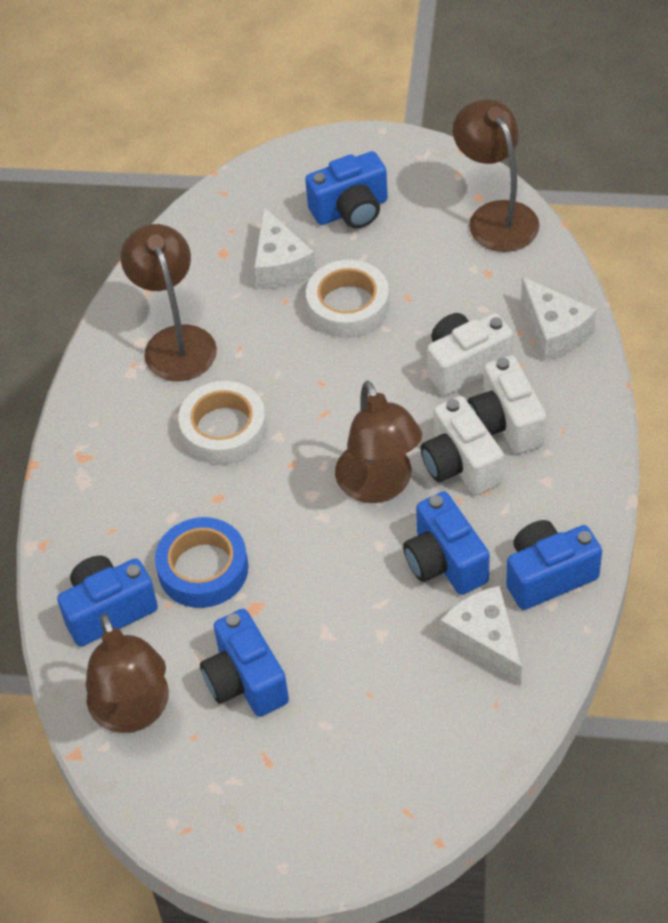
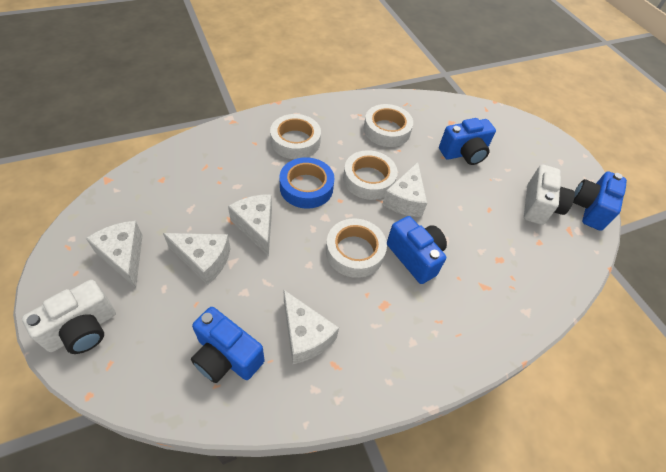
blue camera: [57,556,158,647] [200,609,289,717] [305,151,388,228] [403,492,490,595] [506,520,602,610] = 5 -> [191,307,265,383] [387,216,447,284] [439,118,496,165] [573,171,627,231] = 4
brown lamp: [86,614,169,733] [121,224,217,381] [335,381,422,503] [453,99,539,252] = 4 -> none = 0
white camera: [421,396,504,495] [427,313,513,396] [467,356,547,454] = 3 -> [22,280,116,354] [524,164,575,225] = 2
white cheese: [254,207,316,289] [441,586,522,686] [521,277,596,361] = 3 -> [86,221,143,288] [163,233,231,285] [228,194,272,256] [284,290,339,364] [382,162,427,217] = 5
white tape: [178,381,267,465] [306,260,389,338] = 2 -> [270,114,321,159] [326,218,387,278] [343,150,398,200] [364,104,413,147] = 4

